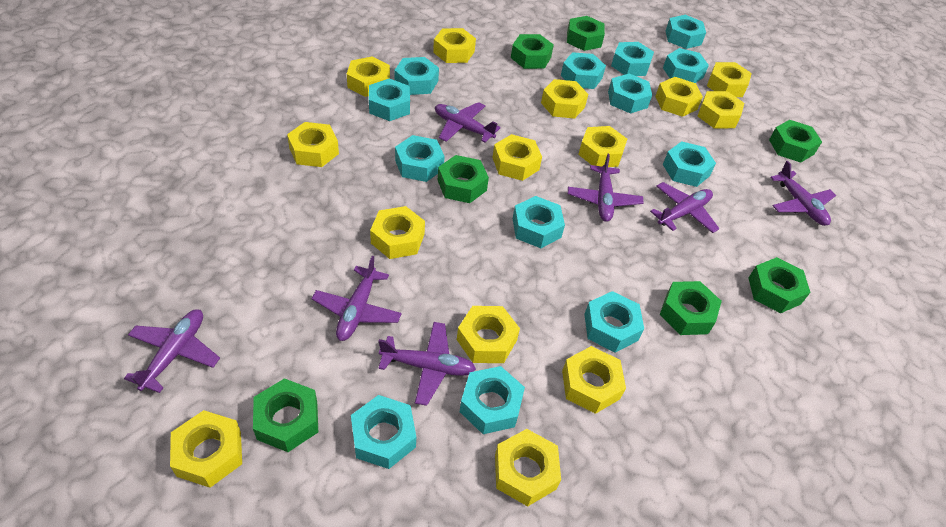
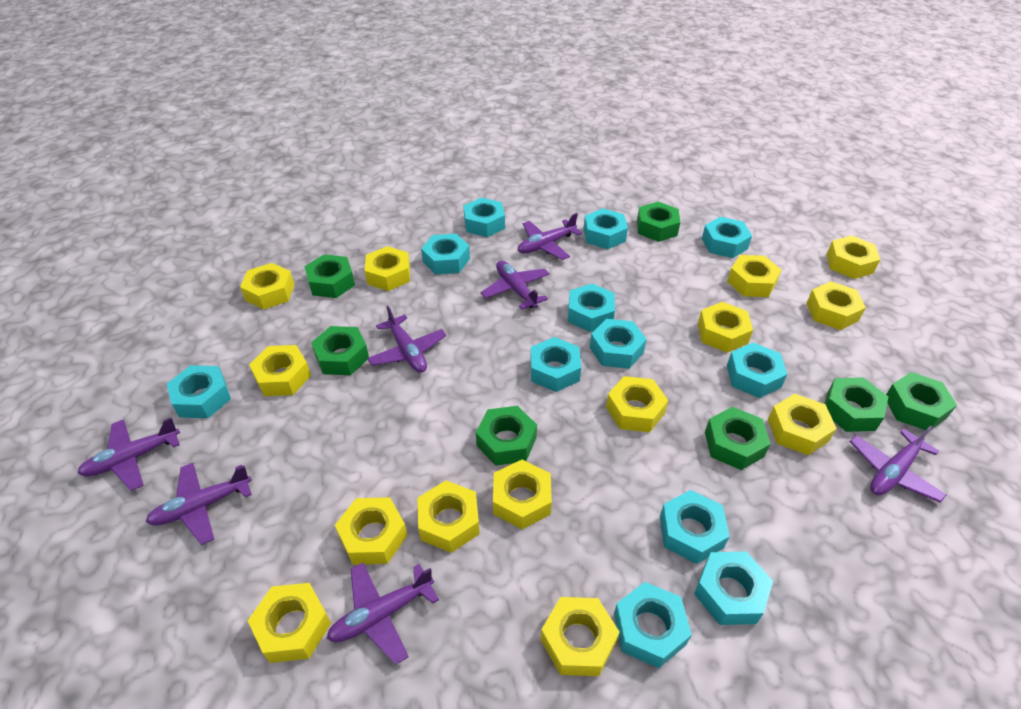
turquoise nut: [351,395,416,469] [369,78,410,121] [394,57,439,95] [395,135,445,182] [460,366,525,434] [513,196,565,248] [561,52,606,89] [584,291,644,353] [608,74,652,114] [611,42,654,76] [663,48,709,83] [663,141,716,187] [666,15,706,49] = 13 -> [167,365,231,418] [421,234,470,275] [463,198,505,237] [530,337,581,392] [568,283,615,332] [584,208,628,249] [590,319,647,369] [614,582,692,668] [660,490,730,564] [694,552,773,625] [702,217,752,258] [727,343,787,398] = 12

